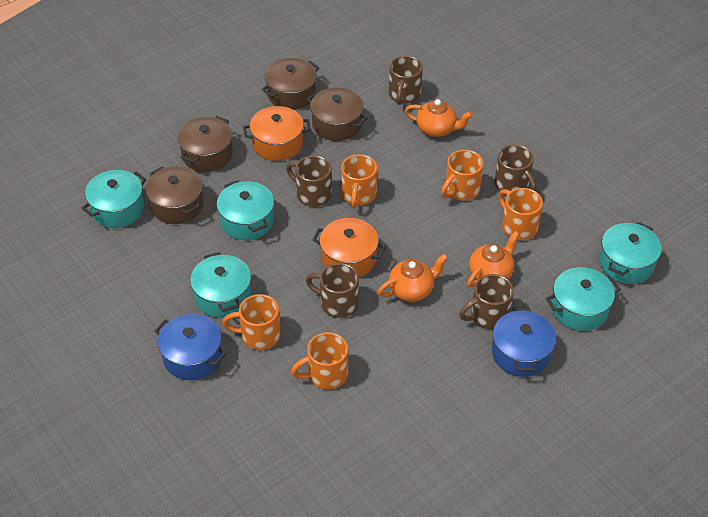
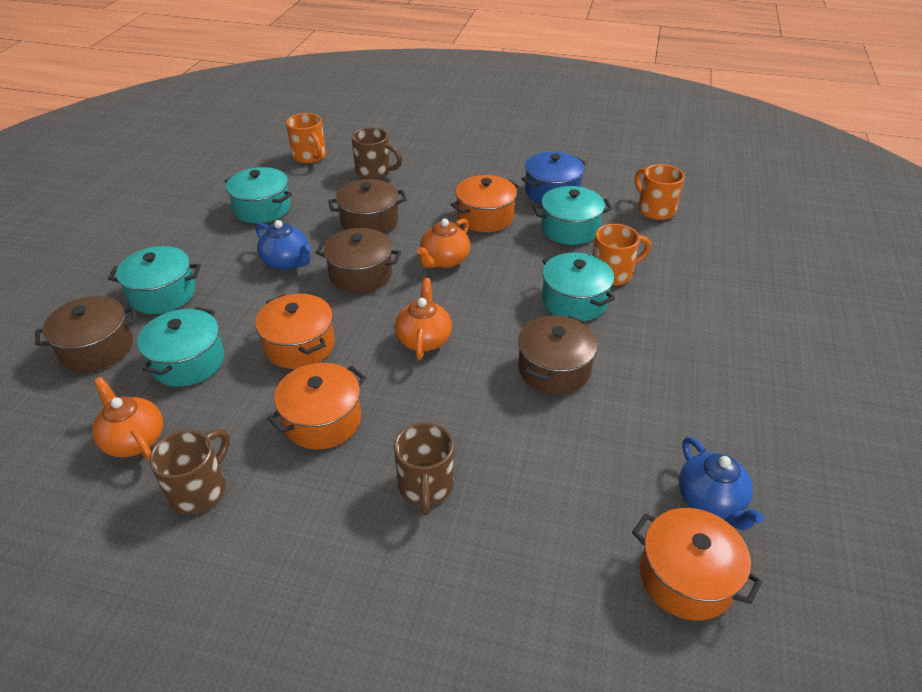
blue pot: [154,314,226,380] [492,307,556,377] = 2 -> [521,152,586,204] = 1
blue teapot: none = 0 -> [256,220,311,270] [679,437,764,530] = 2
brown mug: [286,156,332,207] [306,263,359,318] [389,56,423,105] [459,274,514,329] [494,145,536,191] = 5 -> [149,429,230,514] [352,127,402,179] [394,422,454,516] = 3
orange mug: [222,294,281,350] [291,332,348,389] [341,154,377,208] [441,150,484,201] [498,188,543,240] = 5 -> [286,113,326,163] [592,224,651,286] [635,164,685,220] = 3
orange pot: [243,106,311,161] [312,218,386,277] = 2 -> [255,294,335,369] [267,363,366,450] [451,175,521,232] [632,508,762,621] = 4

